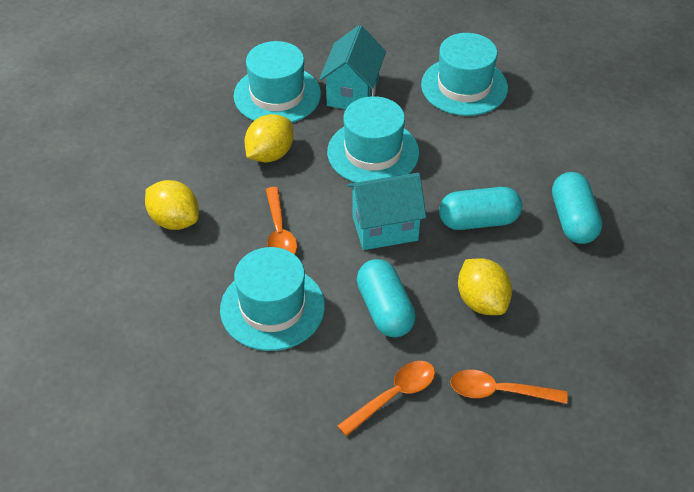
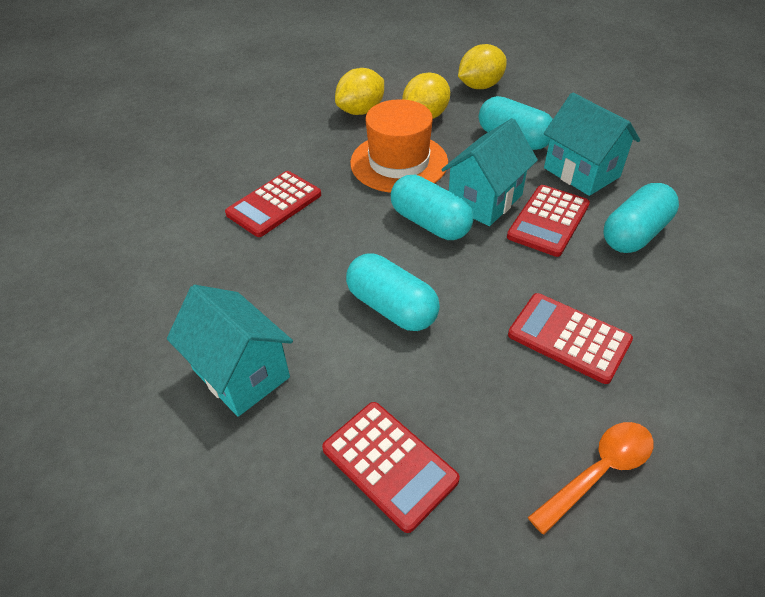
orange hat: none = 0 -> [350,99,448,193] = 1
orange spoon: [266,187,297,255] [337,361,435,436] [450,370,568,404] = 3 -> [528,422,654,535] = 1
red calculator: none = 0 -> [225,171,321,237] [322,402,460,533] [507,185,590,257] [508,293,633,384] = 4
turquoise capsule: [357,259,416,337] [439,187,522,230] [552,172,602,244] = 3 -> [346,253,440,331] [391,175,474,240] [479,96,553,150] [603,183,679,253] = 4
turquoise hat: [220,247,325,351] [234,41,321,123] [327,96,419,183] [421,33,508,116] = 4 -> none = 0
turquoise house: [319,25,386,109] [347,173,426,250] = 2 -> [167,285,293,417] [442,118,538,226] [544,93,640,196] = 3

